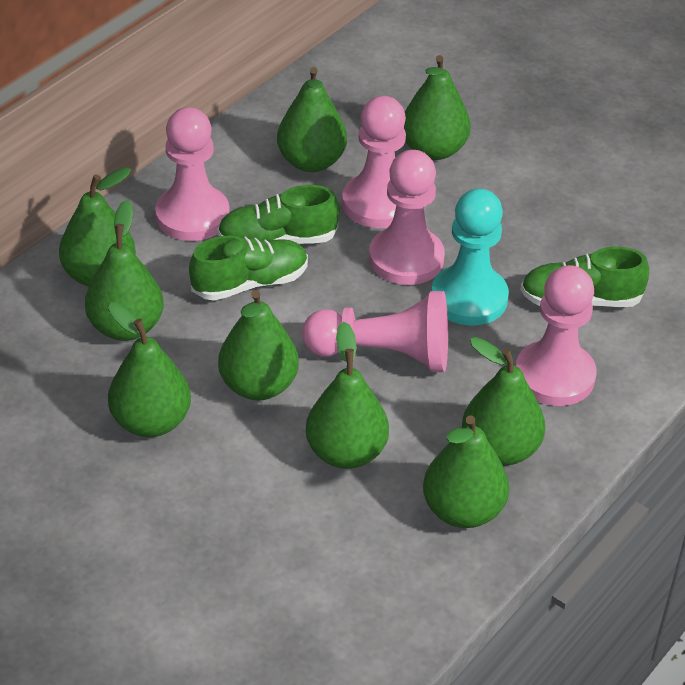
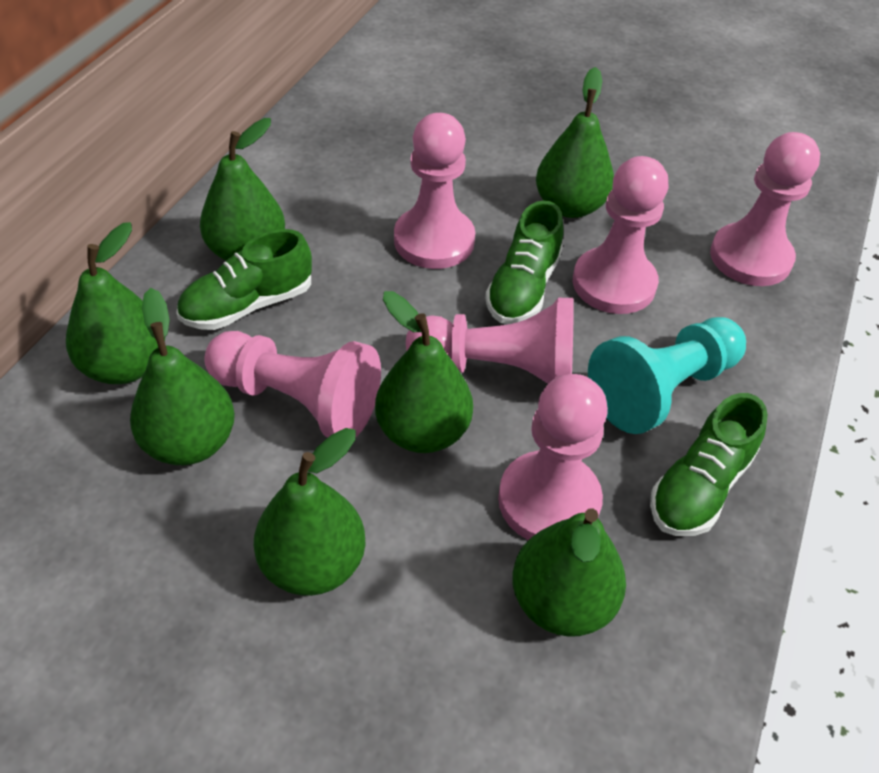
green pear: [59,167,136,287] [85,200,164,341] [108,302,191,437] [218,290,299,400] [277,67,347,172] [306,322,389,469] [404,55,471,160] [423,415,509,528] [462,337,545,466] = 9 -> [66,222,165,384] [130,288,235,465] [200,118,285,261] [254,428,366,596] [375,291,473,453] [512,508,626,637] [536,67,614,218] = 7
pink pawn: [155,107,230,241] [302,291,448,372] [342,96,406,228] [369,150,445,285] [516,265,597,406] = 5 -> [204,331,381,438] [394,113,475,269] [406,298,574,383] [498,374,608,540] [573,156,669,314] [710,132,820,286] = 6

